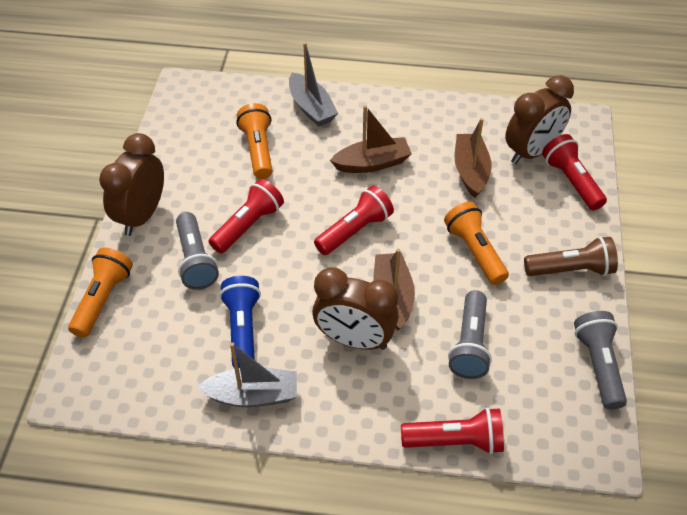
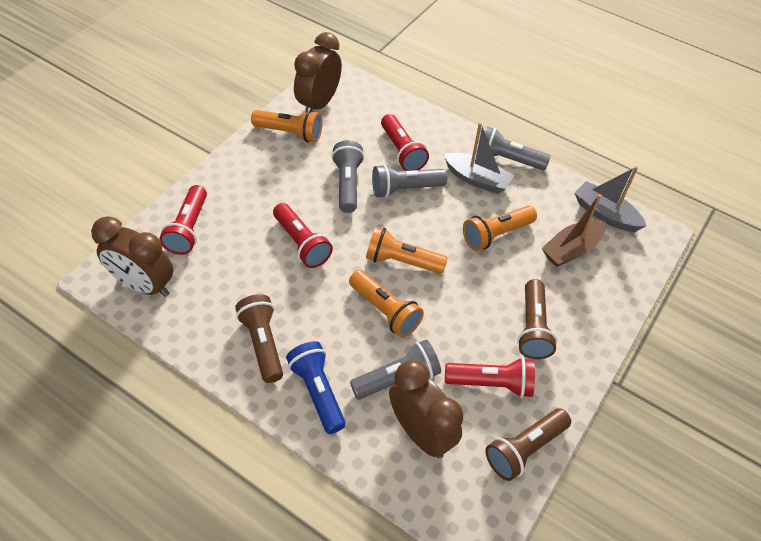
brown boat: [330,105,412,173] [373,249,415,331] [455,118,492,198] = 3 -> [541,194,606,267] = 1
brown flashlight: [524,236,618,276] = 1 -> [235,294,283,383] [485,408,571,481] [517,279,557,359] = 3
grey flashlight: [176,212,219,290] [448,290,492,379] [574,311,627,410] = 3 -> [331,140,364,213] [350,339,441,399] [372,164,447,198] [485,126,551,170] = 4
orange flashlight: [68,247,133,338] [236,103,272,179] [444,202,509,285] = 3 -> [251,110,323,142] [349,270,424,338] [366,227,448,274] [463,206,537,251] = 4

